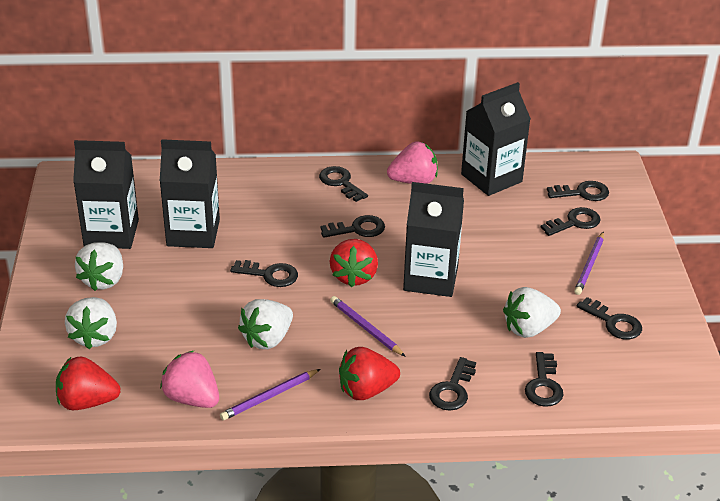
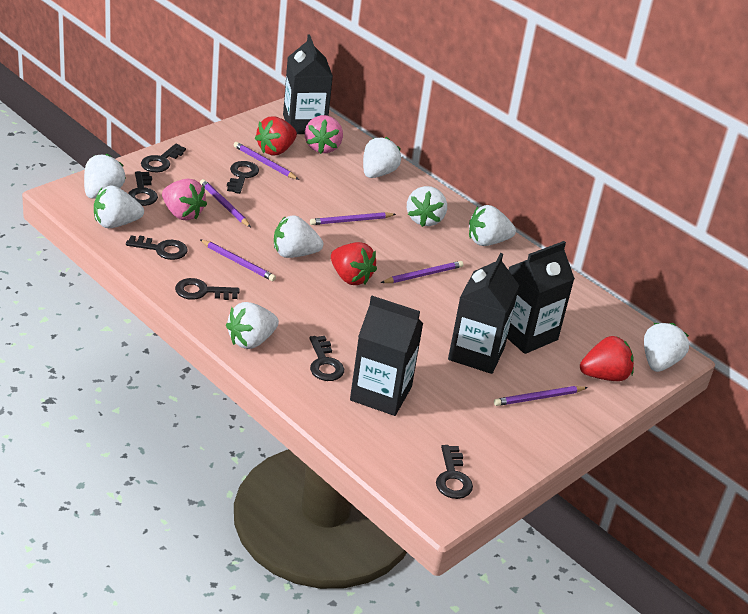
black key: [230,260,298,287] [319,166,368,202] [320,215,385,238] [429,357,476,411] [525,352,563,407] [540,207,601,236] [547,181,609,201] [577,297,642,339] = 8 -> [126,235,188,260] [128,171,158,206] [141,144,186,172] [175,278,240,300] [227,161,259,194] [309,336,344,381] [436,445,473,499] = 7
purple pencil: [220,369,320,420] [330,296,406,357] [574,232,604,295] = 3 -> [200,179,251,227] [200,240,276,281] [234,142,299,180] [310,212,396,225] [381,261,463,283] [494,386,588,406] = 6
white strawberry: [65,297,117,349] [75,242,123,291] [238,299,293,349] [503,287,561,338] = 4 -> [84,154,126,199] [94,185,144,228] [226,302,279,349] [274,215,323,258] [363,137,401,178] [407,186,447,227] [469,205,516,246] [644,323,689,372] = 8

